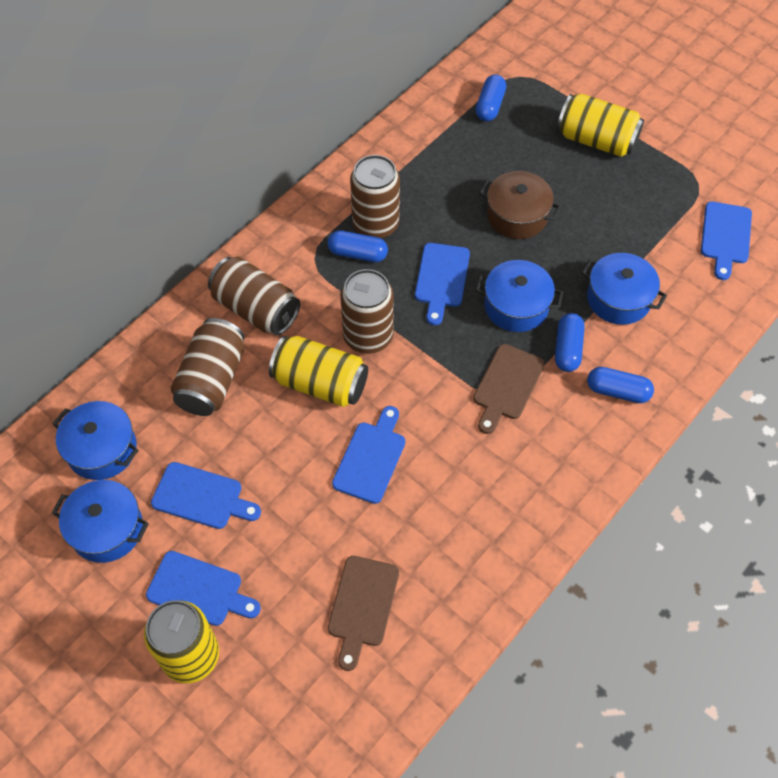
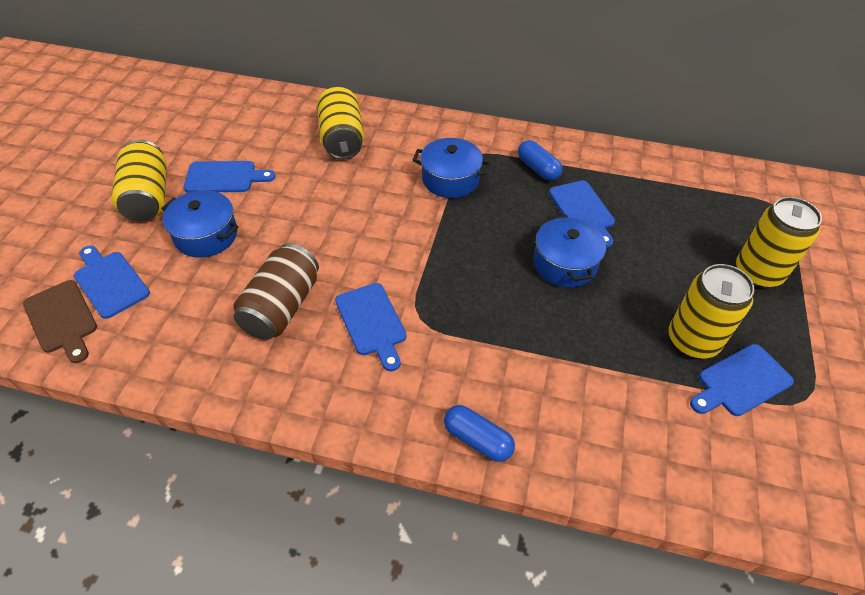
blue capsule: [328,230,388,262] [476,74,506,121] [555,313,585,372] [587,367,654,403] = 4 -> [444,405,515,462] [518,140,562,181] = 2
blue pot: [52,401,139,480] [52,480,149,563] [475,260,563,332] [581,253,667,325] = 4 -> [161,190,238,258] [413,138,491,198] [533,215,606,287] = 3
brown can: [171,318,244,416] [208,257,300,335] [340,269,394,354] [350,155,400,239] = 4 -> [233,243,319,340] = 1
brown cutting board: [328,556,399,671] [473,344,545,434] = 2 -> [23,280,97,363] = 1
brown pot: [479,171,561,239] = 1 -> none = 0
yellow can: [144,600,219,683] [269,336,368,407] [557,94,644,157] = 3 -> [112,140,167,221] [317,87,364,160] [669,264,755,359] [736,197,822,288] = 4

